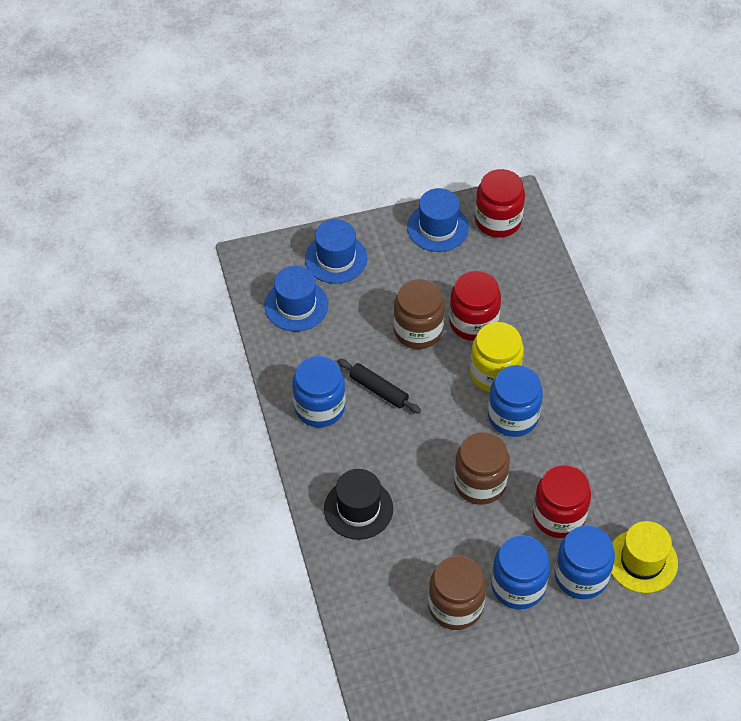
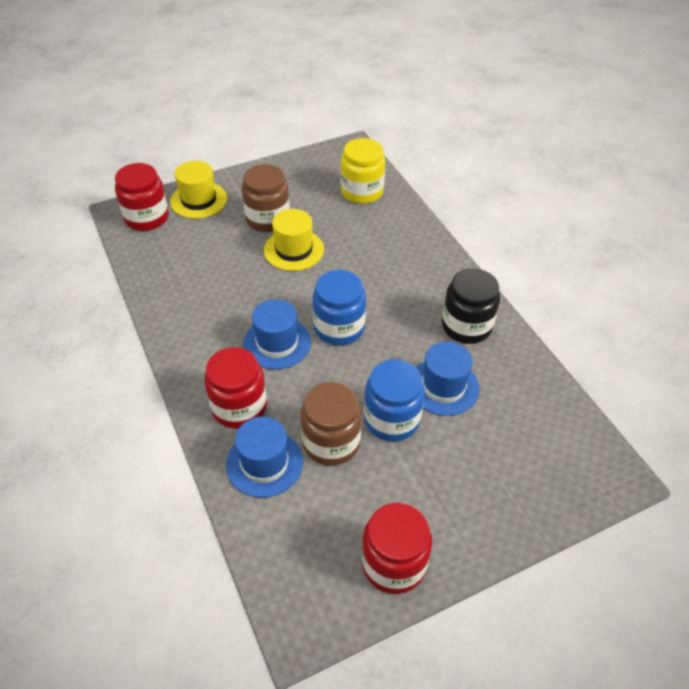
black hat: [324,469,393,540] = 1 -> none = 0
black jar: none = 0 -> [442,268,500,344] = 1
black rolling pin: [337,359,421,413] = 1 -> none = 0
blue jar: [292,356,345,427] [488,365,543,437] [491,535,550,610] [554,525,615,599] = 4 -> [313,270,366,346] [364,360,425,442] = 2
brown jar: [393,279,445,349] [428,556,486,630] [454,432,510,505] = 3 -> [242,164,290,232] [301,382,362,466] = 2
yellow hat: [611,521,678,593] = 1 -> [170,161,227,219] [264,209,324,271] = 2

